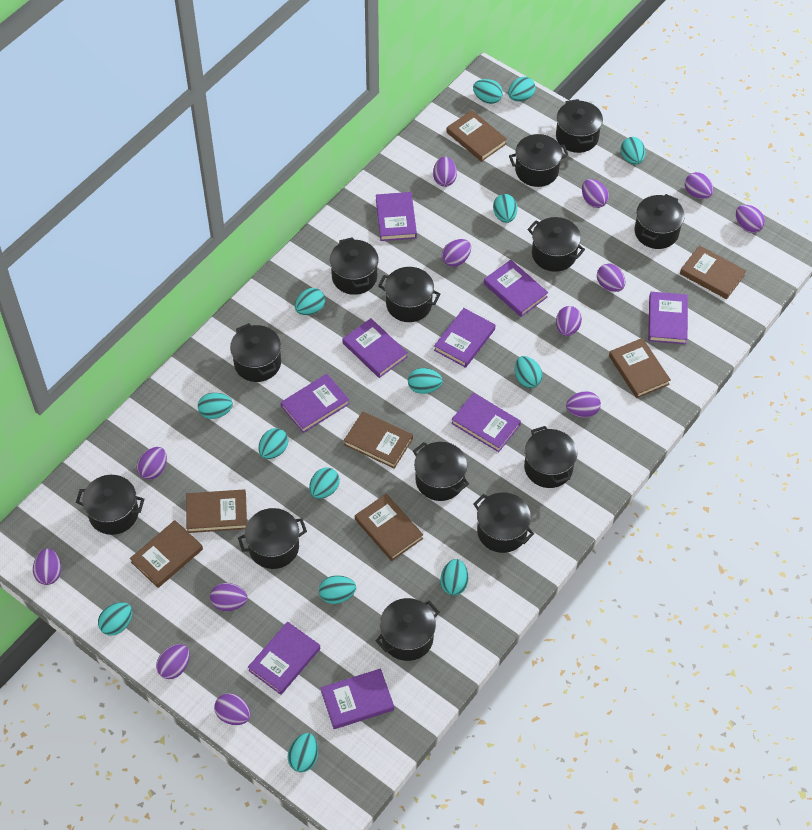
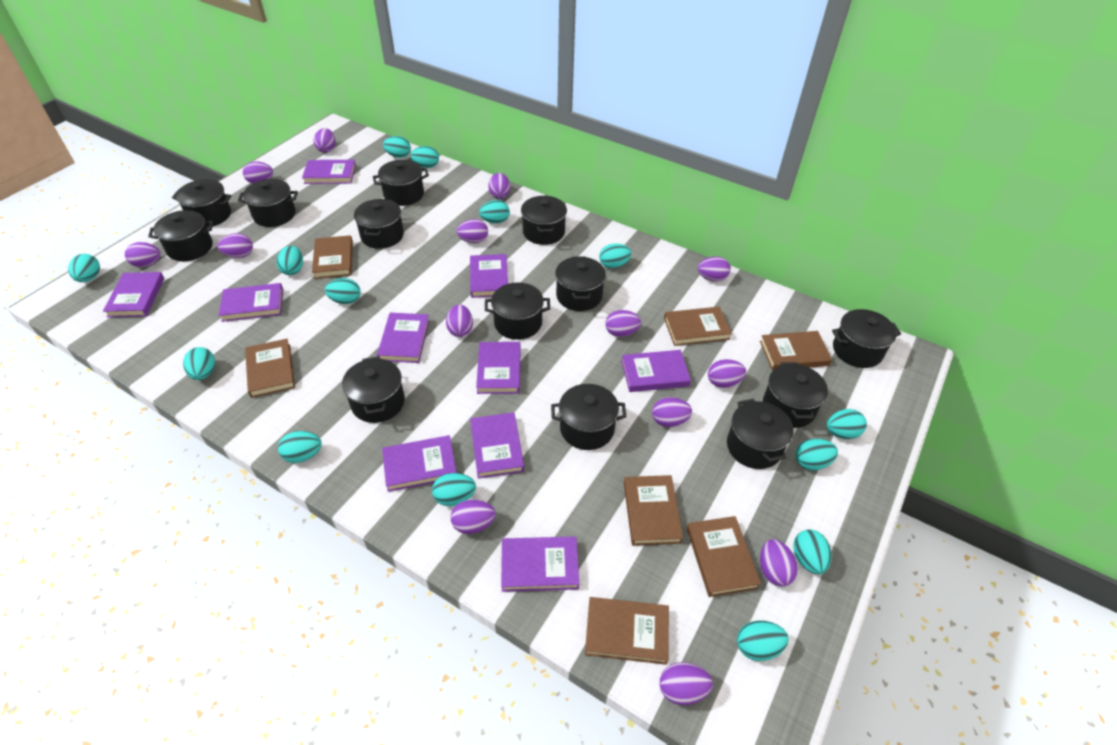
purple book: [248,621,320,695] [281,374,350,433] [321,669,394,729] [343,318,408,378] [376,192,417,241] [434,308,496,368] [451,393,521,452] [484,260,548,317] [648,292,688,344] = 9 -> [103,272,164,318] [218,283,283,322] [302,160,356,184] [377,313,429,363] [382,435,457,492] [470,254,508,298] [470,412,524,479] [476,342,521,394] [501,536,579,592] [621,350,691,392] = 10
purple egg: [33,548,61,585] [137,447,167,480] [156,644,190,679] [210,583,247,611] [214,693,251,725] [433,157,457,187] [442,239,471,267] [556,306,582,336] [566,391,601,418] [582,179,609,208] [597,264,625,292] [685,172,713,199] [736,205,765,233] = 13 -> [125,242,161,267] [217,233,253,258] [243,161,273,184] [314,128,335,153] [446,304,473,337] [451,499,496,534] [456,219,488,243] [488,173,510,199] [605,310,641,337] [652,397,692,427] [660,662,713,705] [698,257,731,281] [708,359,746,388] [760,539,798,587] = 14

